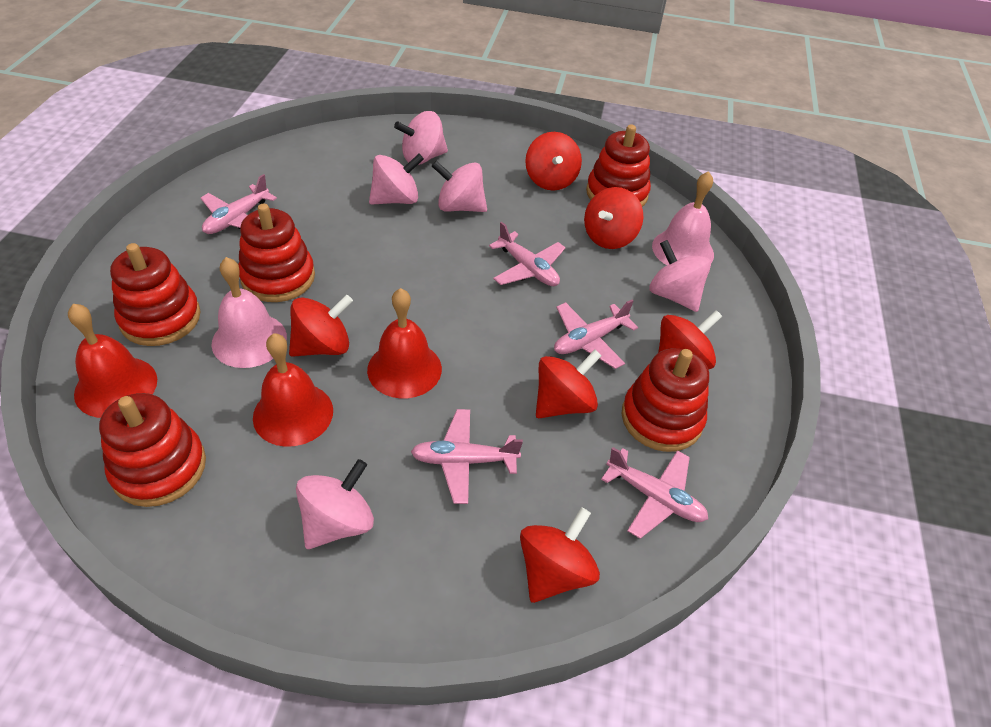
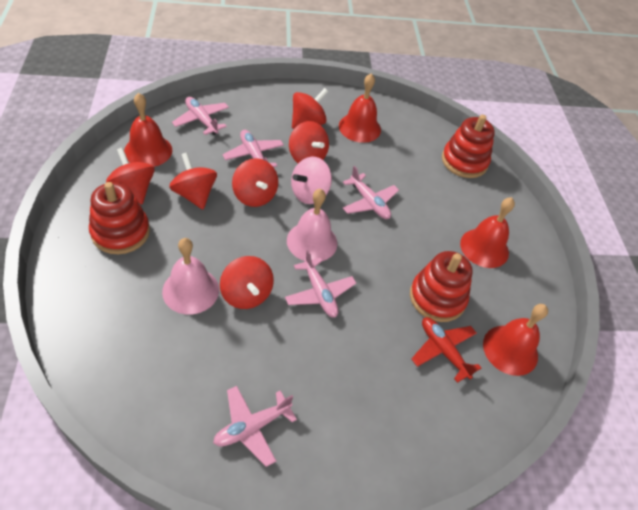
pink spinning top: [296,459,374,549] [369,154,424,205] [394,111,448,165] [432,161,487,212] [649,240,711,312] = 5 -> [291,157,332,204] = 1
red bell: [68,304,157,418] [253,333,333,447] [367,288,442,398] = 3 -> [124,93,172,167] [339,73,381,143] [460,197,515,268] [483,304,548,376] = 4
red plane: none = 0 -> [411,317,481,383] = 1
red stacking toy: [99,393,206,507] [110,243,201,346] [238,204,315,302] [586,125,651,207] [622,348,709,452] = 5 -> [89,182,150,254] [410,251,473,322] [442,115,495,178] = 3

